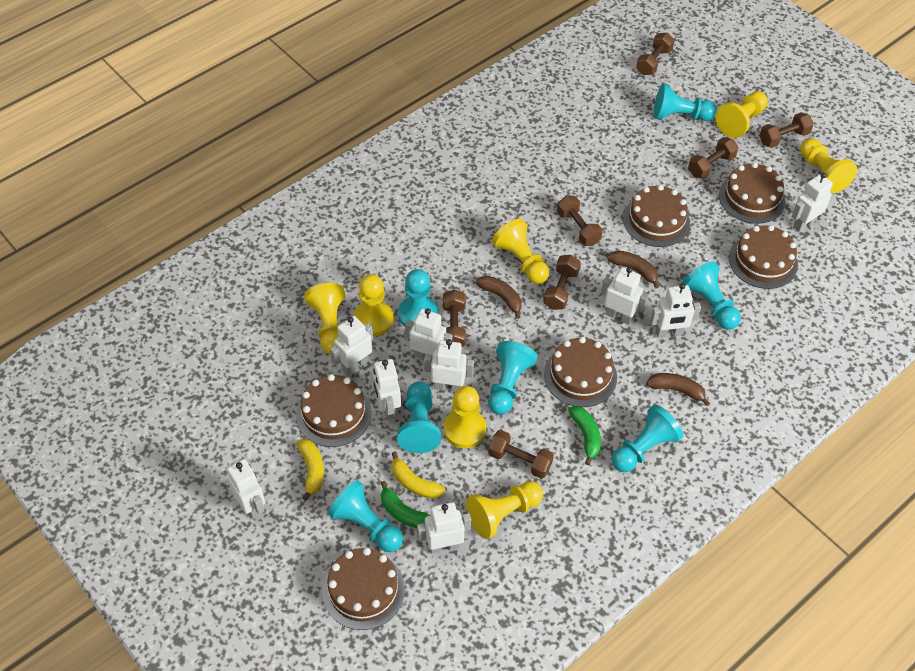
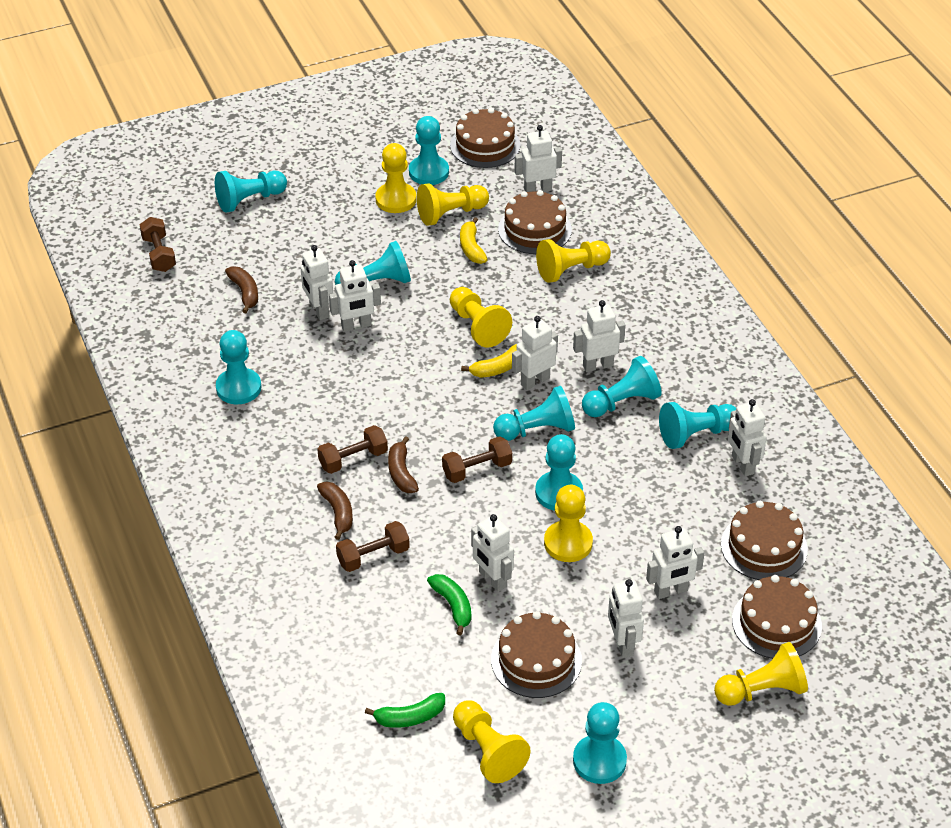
brown cake: [296,374,372,447] [322,548,405,630] [544,337,617,407] [623,185,690,247] [719,162,785,224] [729,225,798,289] = 6 -> [450,108,520,168] [491,611,582,698] [498,190,572,254] [721,501,808,580] [732,575,822,659] = 5
brown dumbbell: [443,289,466,347] [488,430,554,479] [543,255,581,310] [557,196,603,246] [636,33,675,75] [688,137,739,179] [759,112,814,148] = 7 -> [139,217,176,272] [317,425,388,474] [336,521,410,572] [442,436,512,483] = 4
turquoise pawn: [328,480,403,552] [397,381,441,453] [398,269,438,327] [488,341,538,415] [612,405,683,472] [654,83,717,121] [682,261,741,330] = 7 -> [215,170,287,213] [216,330,261,404] [335,241,411,285] [409,116,449,185] [493,386,575,441] [535,434,583,511] [573,702,627,784] [582,356,662,417] [659,402,736,449] = 9

